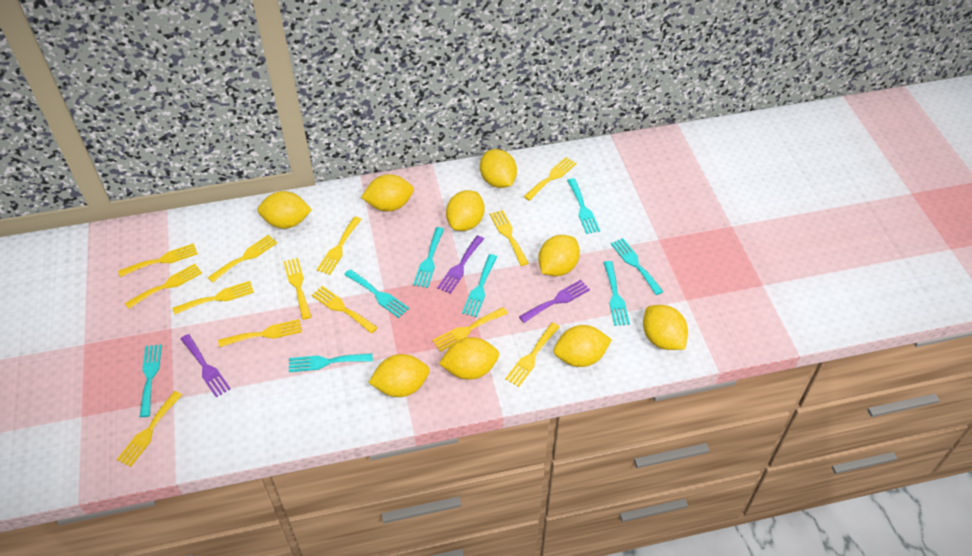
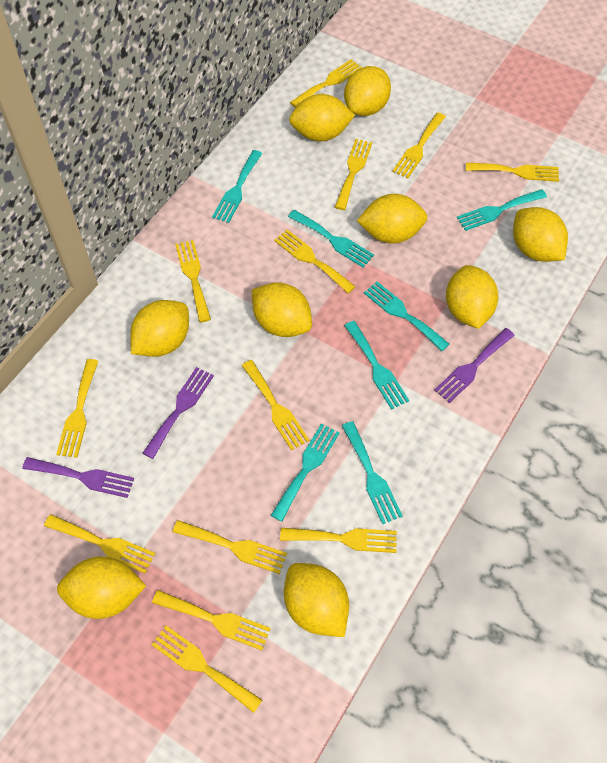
turquoise fork: [140,344,162,417] [289,353,373,372] [344,269,409,318] [413,227,444,288] [462,254,497,317] [567,178,600,234] [603,261,630,326] [611,238,663,295] = 8 -> [212,150,262,223] [271,424,340,522] [288,210,374,268] [342,421,403,524] [344,321,409,410] [364,282,450,351] [457,189,547,231] = 7

